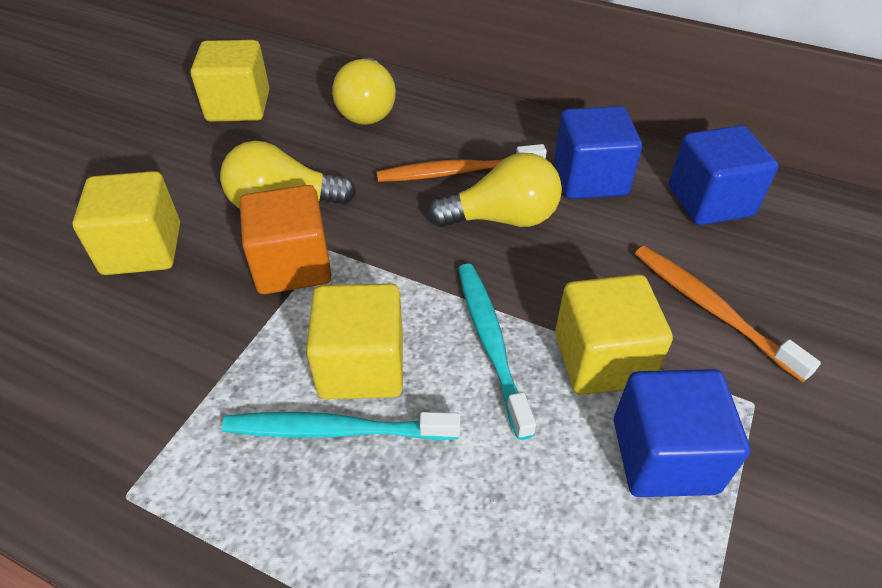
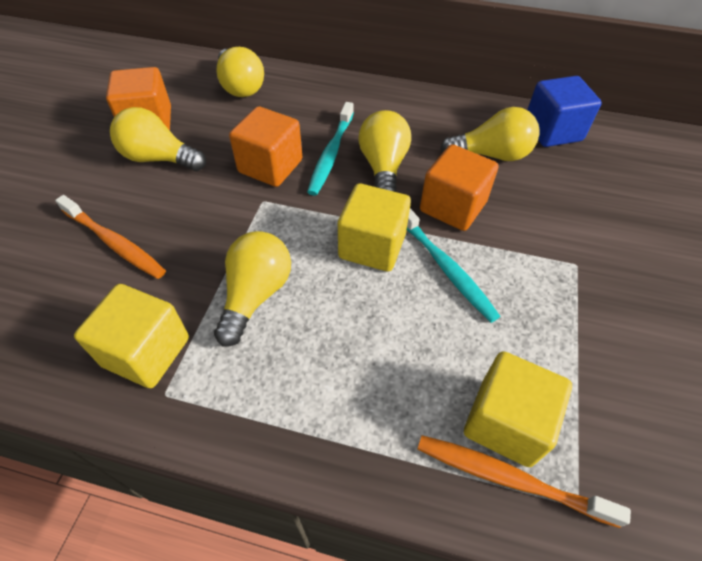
blue cube: [554,106,642,199] [614,369,750,497] [669,125,779,225] = 3 -> [527,76,602,147] = 1
orange cube: [240,185,332,294] = 1 -> [106,67,171,130] [229,106,302,187] [420,144,498,231] = 3
yellow cube: [73,171,180,275] [191,40,269,122] [306,283,403,400] [555,274,673,395] = 4 -> [74,284,189,388] [338,183,411,272] [464,351,572,467] = 3
yellow light bulb: [220,141,356,209] [332,58,396,125] [428,153,562,227] = 3 -> [110,107,206,171] [214,231,291,347] [216,47,264,97] [358,110,411,192] [440,107,540,161] = 5

